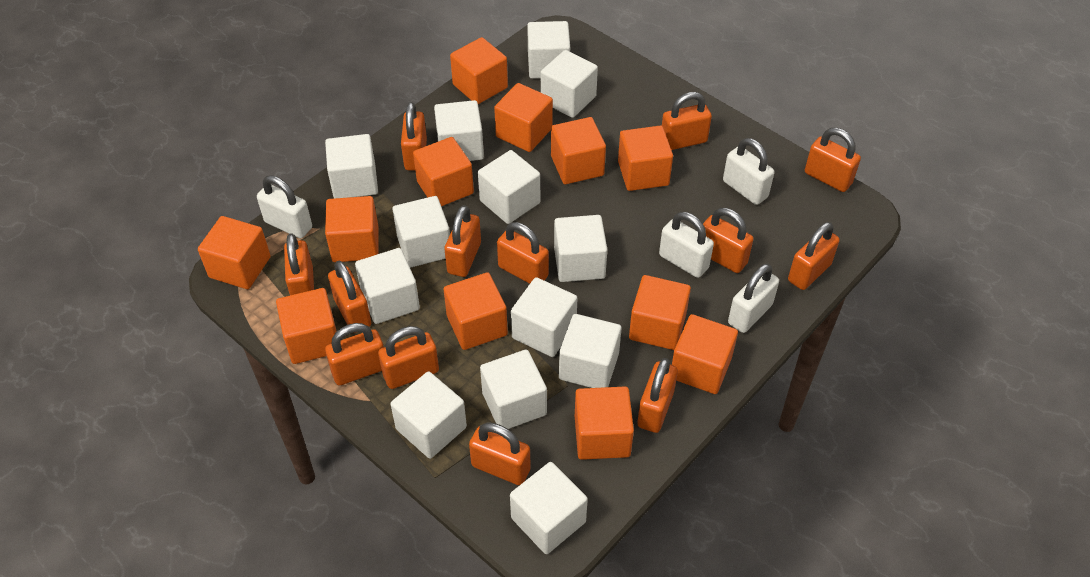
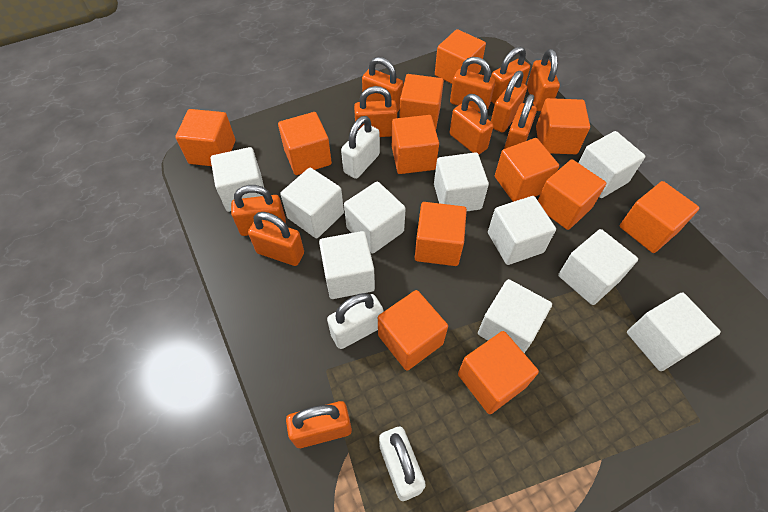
orange padlock: [284,233,314,295] [325,323,384,385] [328,261,371,333] [378,326,439,389] [401,102,427,170] [444,205,481,277] [469,423,531,485] [497,222,549,284] [637,358,678,433] [662,92,712,150] [703,208,754,273] [788,222,840,290] [805,128,861,192] = 13 -> [231,185,286,236] [248,212,304,266] [286,401,352,448] [354,86,397,137] [362,57,403,112] [450,57,495,112] [450,94,494,154] [491,47,530,104] [491,71,527,133] [504,94,537,149] [527,49,560,111] = 11
white cube: [325,134,378,198] [355,248,420,324] [390,371,467,459] [392,196,450,268] [434,100,484,161] [478,150,540,224] [480,350,547,429] [510,462,588,554] [511,277,577,357] [527,21,570,79] [541,50,598,118] [554,215,607,282] [559,314,622,388] = 13 -> [210,147,264,212] [280,168,344,238] [319,231,375,299] [344,181,406,254] [434,152,489,211] [478,279,552,353] [488,196,556,265] [558,229,638,305] [578,131,645,198] [627,292,721,371] = 10
white padlock: [257,175,312,238] [659,212,714,278] [723,138,774,205] [728,263,779,333] = 4 -> [327,293,383,349] [341,116,380,179] [379,427,426,501] = 3

